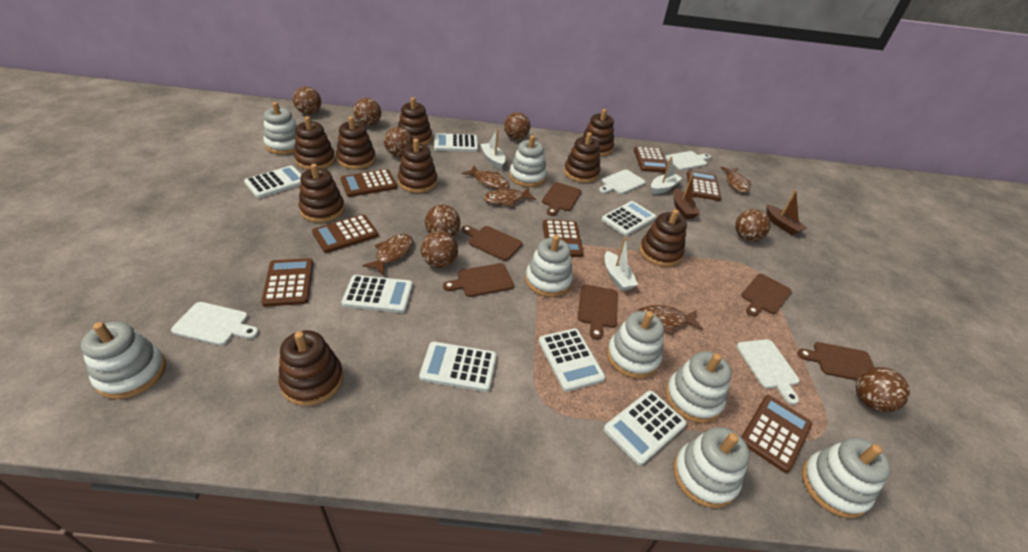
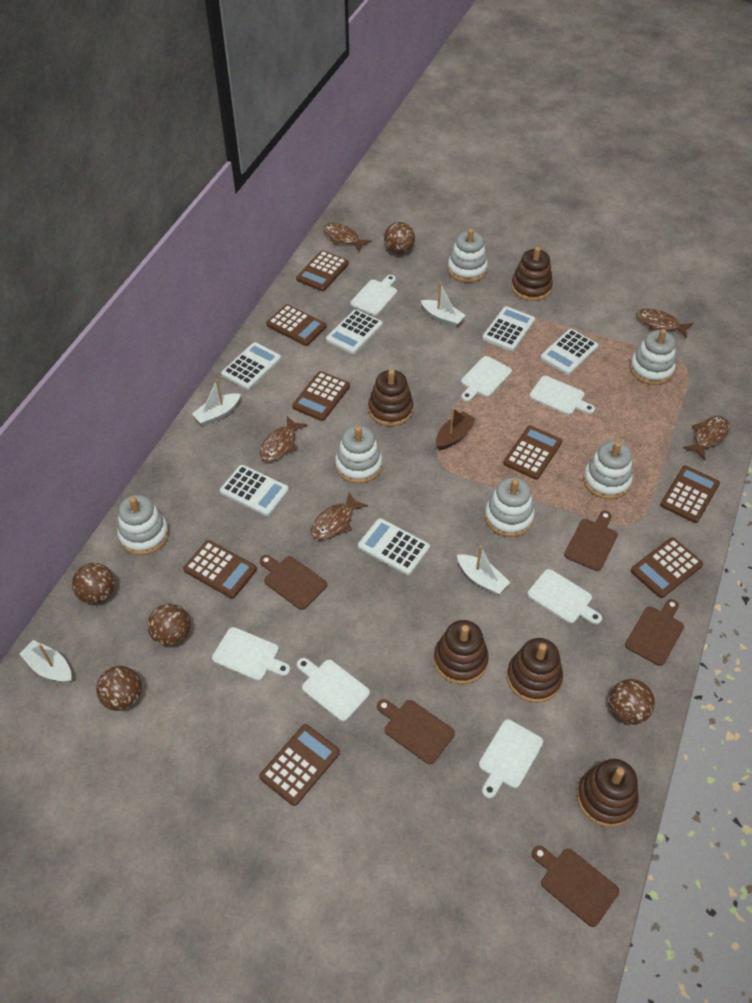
brown ball: [293,87,321,115] [353,98,381,126] [384,127,413,157] [421,231,458,268] [425,205,460,236] [504,112,530,140] [735,209,771,241] [856,367,910,412] = 8 -> [72,563,115,604] [96,666,142,711] [147,604,191,646] [384,222,415,254] [609,679,655,725] = 5
brown boat: [673,173,700,219] [766,189,807,235] = 2 -> [436,408,475,450] = 1
brown calculator: [261,258,313,307] [312,214,378,253] [341,169,397,197] [543,220,584,257] [634,147,668,173] [687,170,721,201] [741,395,812,473] = 7 -> [183,540,257,598] [259,724,340,806] [266,304,327,346] [292,371,350,421] [296,250,349,291] [503,425,562,480] [631,537,703,598] [660,465,720,523] = 8
brown cutting board: [443,263,514,297] [462,226,523,261] [542,182,581,216] [578,284,618,340] [741,274,792,317] [797,342,875,381] = 6 -> [260,555,327,610] [377,699,455,764] [532,846,619,927] [564,511,618,571] [625,599,684,666] = 5
brown stacking toy: [278,330,343,406] [294,116,335,170] [299,164,345,223] [336,116,376,169] [398,97,432,145] [398,139,437,193] [564,132,601,183] [582,109,614,156] [640,209,687,267] = 9 -> [368,369,414,426] [434,620,489,684] [507,638,563,703] [511,247,553,301] [577,759,639,827] = 5
white boat: [480,129,505,169] [605,237,638,291] [651,157,682,194] = 3 -> [19,640,71,683] [192,379,241,426] [421,283,466,327] [457,546,510,595] = 4
white calculator: [244,165,302,198] [342,275,413,313] [419,341,497,392] [434,133,478,152] [539,328,606,392] [602,201,656,236] [604,390,687,466] = 7 -> [220,465,289,516] [221,342,281,390] [326,309,383,354] [358,518,430,575] [482,306,535,351] [540,329,598,375] = 6
white cutting board: [171,302,259,345] [599,169,645,194] [665,151,711,170] [737,339,799,405] = 4 -> [212,627,290,681] [297,658,370,721] [350,275,397,316] [461,356,512,402] [479,719,543,798] [527,569,602,624] [529,376,595,415] = 7
white stacking toy: [81,322,166,399] [263,102,297,155] [509,135,547,187] [525,235,573,297] [607,311,664,379] [666,351,732,423] [673,427,750,508] [802,438,891,518] = 8 -> [117,495,169,555] [335,425,382,484] [448,229,488,282] [485,477,535,537] [583,441,633,499] [630,329,676,385] = 6

